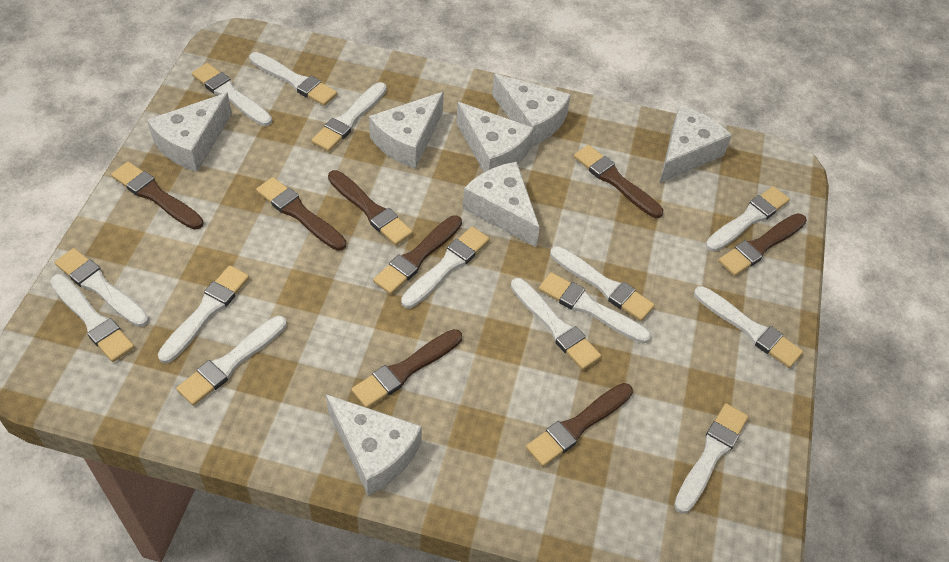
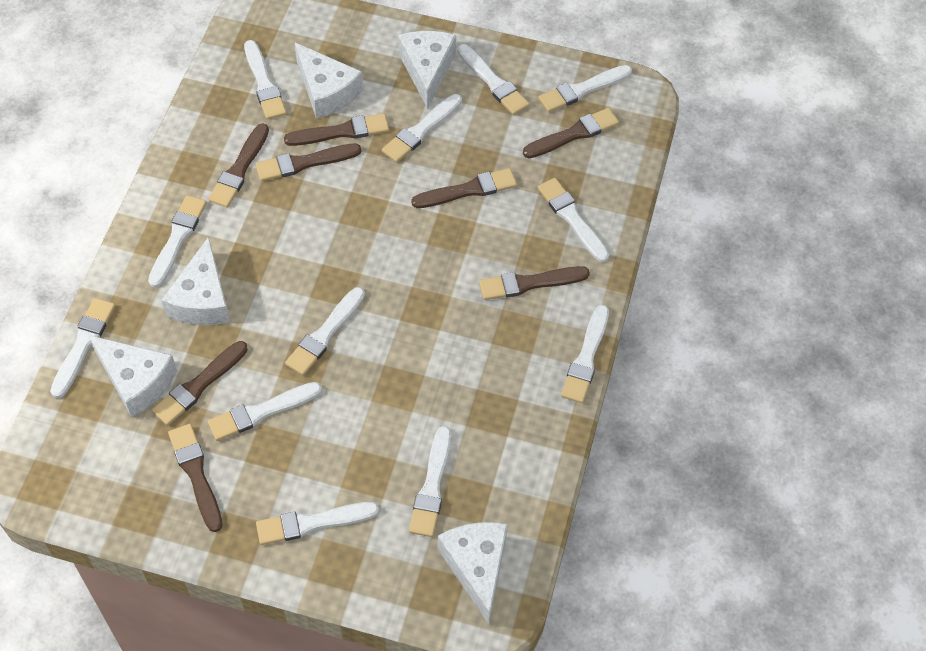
white brush: [50,274,135,362] [55,248,149,327] [158,266,249,364] [176,316,287,406] [192,63,272,126] [249,52,337,106] [312,82,387,152] [401,226,490,308] [511,278,601,370] [539,272,651,344] [550,246,655,321] [674,403,749,514] [694,286,803,368] [705,186,790,252] = 14 -> [50,298,115,398] [148,195,207,288] [208,382,322,441] [244,40,287,120] [256,502,379,545] [285,287,365,375] [382,94,462,163] [409,426,451,537] [457,44,529,115] [538,65,632,112] [538,178,609,262] [561,305,609,403] = 12
white cheese: [147,93,232,172] [326,394,422,496] [369,92,444,169] [456,102,534,172] [463,162,540,247] [492,73,571,147] [660,106,732,183] = 7 -> [89,335,177,417] [162,237,230,325] [294,42,363,119] [398,31,456,109] [438,522,508,624] = 5

